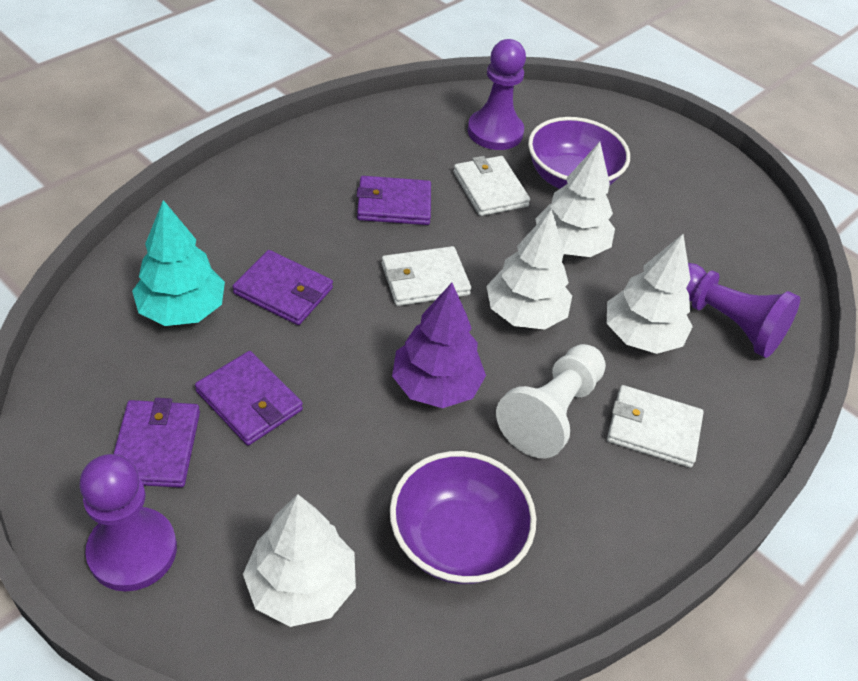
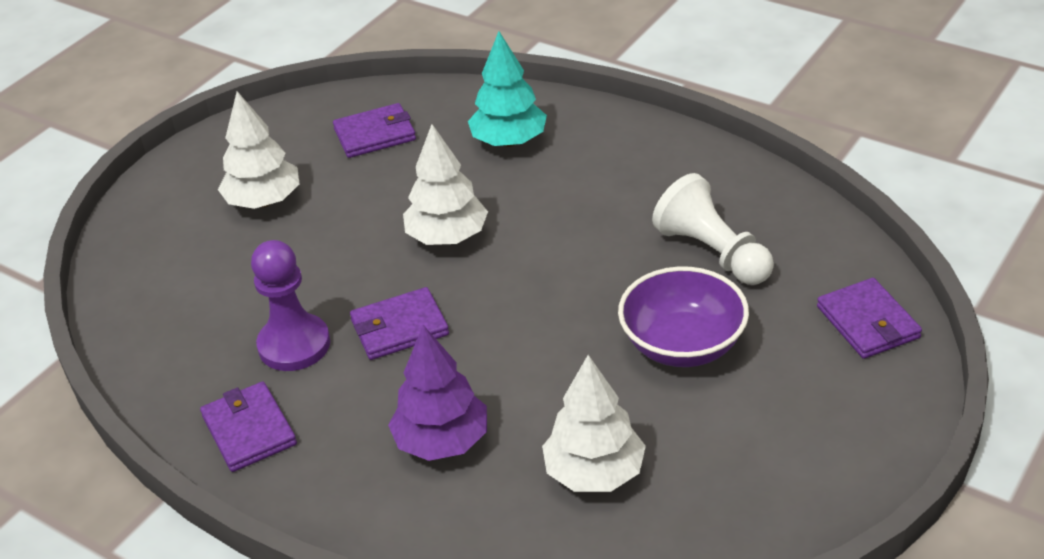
purple bowl: [390,451,536,584] [528,117,630,189] = 2 -> [618,266,749,367] = 1
purple pawn: [79,454,177,592] [468,39,526,150] [686,263,800,358] = 3 -> [251,240,330,371] = 1
white tree: [243,494,356,627] [486,209,572,330] [535,142,615,257] [607,234,693,354] = 4 -> [218,91,300,209] [403,124,488,245] [542,355,646,492] = 3
white wallet: [382,246,471,306] [453,156,530,216] [607,385,704,468] = 3 -> none = 0

